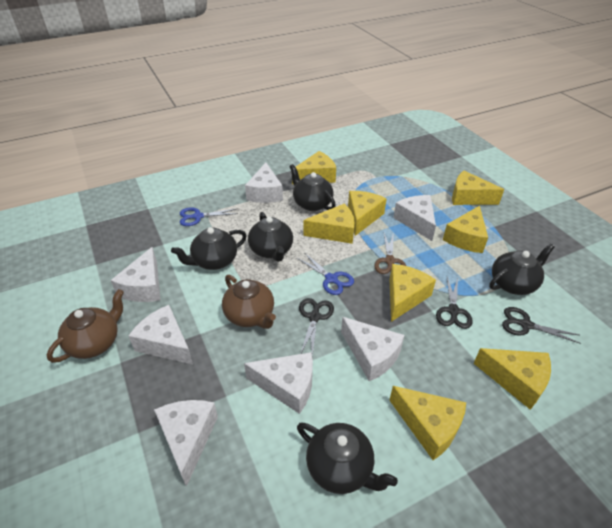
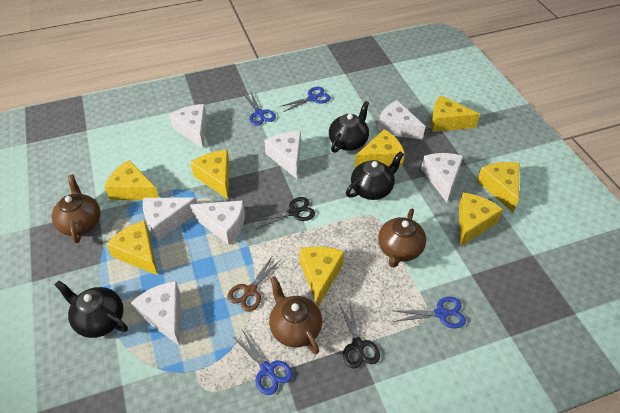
black scissors: [299,298,334,356] [436,277,473,329] [502,307,581,344] = 3 -> [254,197,315,229] [339,303,380,369] = 2
black teapot: [171,227,247,270] [248,212,293,262] [289,164,336,211] [297,423,398,494] [489,244,555,295] = 5 -> [55,281,128,338] [329,101,369,153] [346,151,404,200] = 3
blue scissors: [180,207,238,226] [297,253,354,295] = 2 -> [232,330,293,395] [243,92,276,126] [279,87,331,112] [394,297,466,329] = 4
brown teapot: [47,289,124,363] [222,275,276,329] = 2 -> [52,174,101,243] [269,276,322,354] [378,209,426,267] = 3

